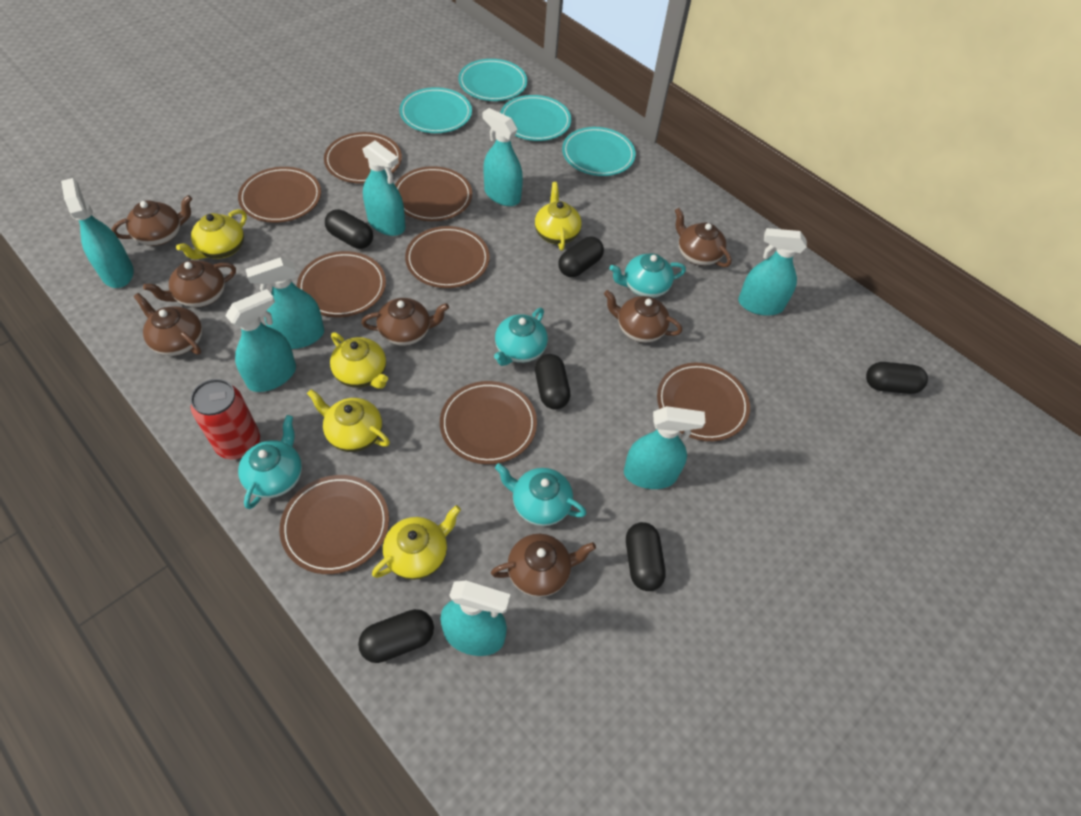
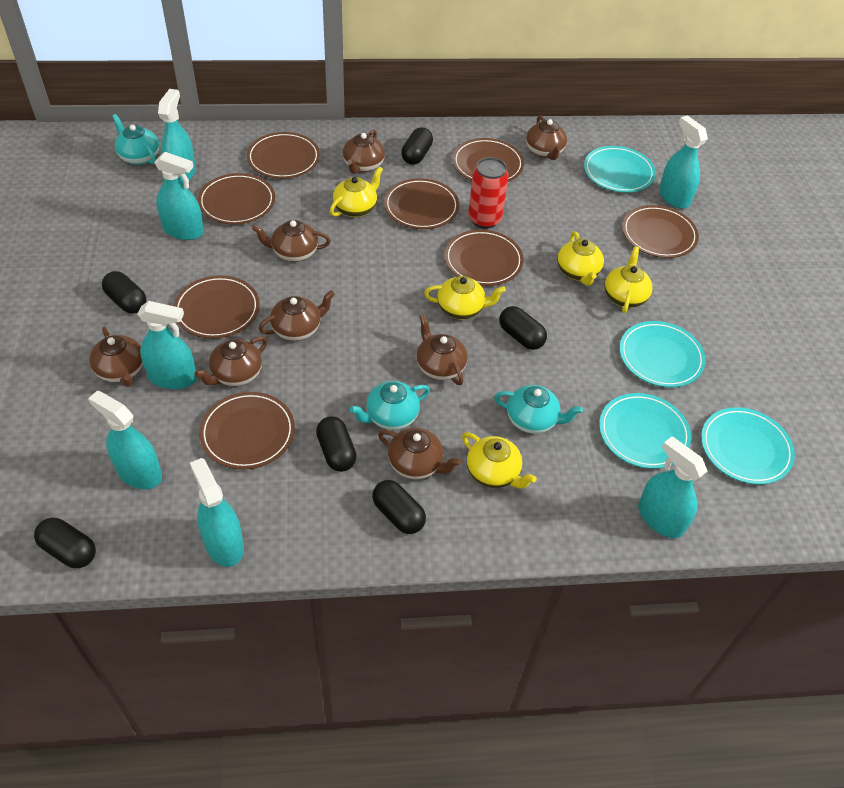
brown teapot: [112,195,192,246] [133,293,202,356] [143,260,236,307] [361,298,449,346] [491,534,596,597] [604,290,682,343] [675,208,732,267] = 7 -> [89,327,143,387] [194,336,268,386] [252,220,331,262] [259,290,335,341] [343,129,385,174] [378,428,461,479] [416,314,468,385] [526,115,567,160] = 8
turquoise spray bottle: [61,178,134,288] [225,289,296,392] [245,257,324,349] [362,140,405,236] [440,581,511,656] [483,108,523,206] [624,406,705,489] [738,228,807,316] = 8 -> [88,391,162,489] [138,301,197,389] [154,152,204,240] [158,89,196,184] [190,458,244,567] [638,437,707,538] [659,115,708,209] = 7
turquoise teapot: [238,415,302,509] [494,308,548,366] [495,463,587,526] [609,253,686,298] = 4 -> [112,114,159,165] [350,381,430,430] [494,385,583,434] = 3

